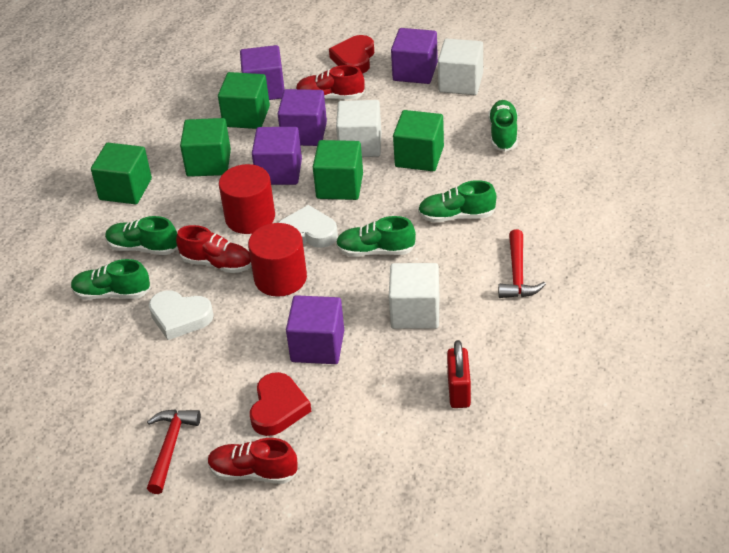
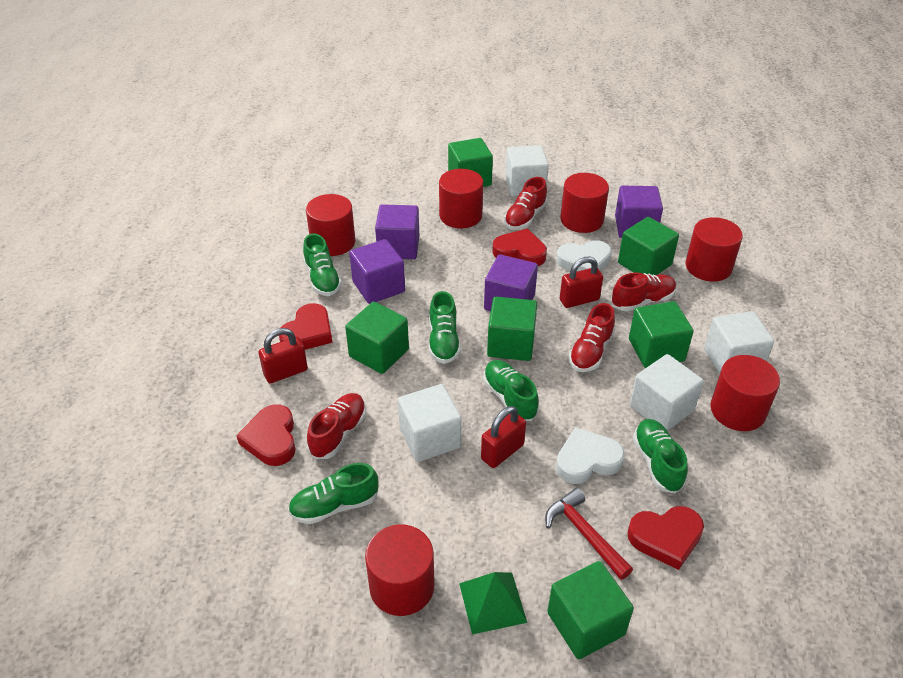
green cube: [91,143,152,204] [180,118,231,177] [218,72,270,129] [313,140,363,200] [393,110,444,171] = 5 -> [345,302,409,374] [448,138,493,187] [487,297,537,361] [547,561,634,659] [618,217,679,275] [629,301,694,368] = 6
green pyramid: none = 0 -> [459,572,527,634] = 1
purple cube: [240,45,285,100] [252,127,302,185] [278,89,327,146] [286,295,344,364] [391,28,438,84] = 5 -> [349,239,405,304] [375,204,419,259] [484,254,538,311] [615,186,663,238] = 4
red cylinder: [219,164,275,234] [248,223,307,297] = 2 -> [306,194,355,256] [365,524,434,616] [439,169,483,228] [560,173,609,233] [686,217,743,282] [710,355,780,431] = 6
red hammer: [147,410,201,494] [498,229,546,298] = 2 -> [545,488,633,580] = 1
red heart: [250,372,311,436] [329,35,374,74] = 2 -> [236,404,296,466] [279,303,332,350] [492,229,547,266] [627,506,704,570] = 4
red padlock: [447,340,471,408] = 1 -> [259,328,308,383] [481,406,526,468] [560,257,603,308] = 3
red shoe: [176,225,252,273] [208,438,298,484] [296,65,365,99] = 3 -> [307,393,366,459] [504,177,547,230] [569,303,615,372] [611,273,676,312] = 4
white cube: [336,100,381,157] [389,263,439,329] [438,39,483,95] = 3 -> [398,384,462,462] [505,145,549,196] [630,354,704,431] [704,311,774,374] = 4

